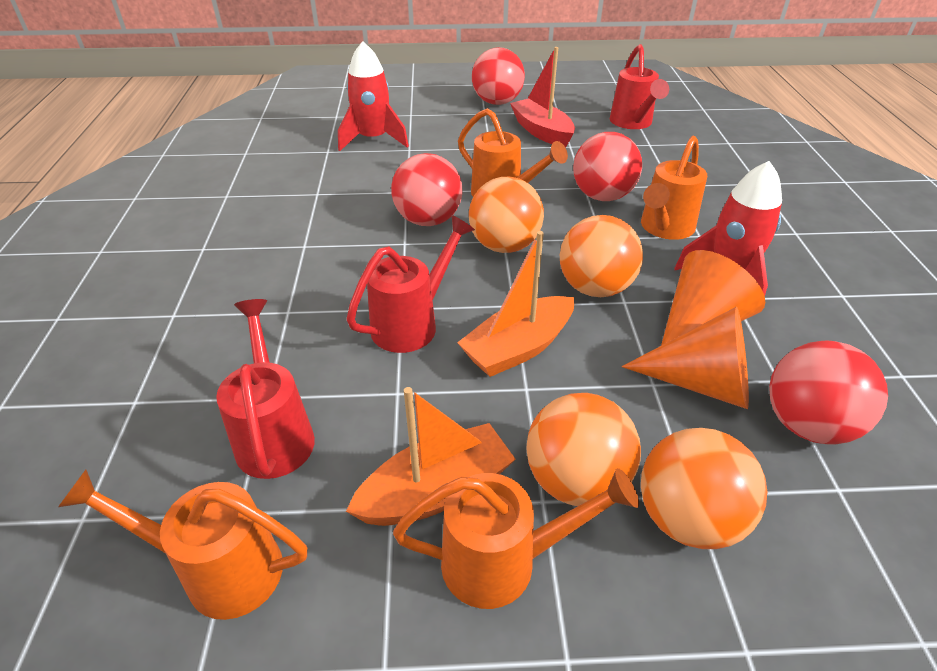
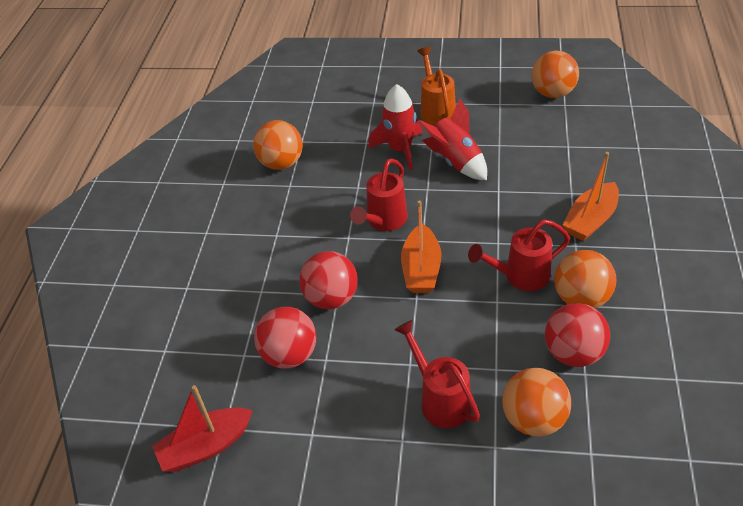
orange cone: [622,307,749,409] [661,250,765,346] = 2 -> none = 0
orange watering can: [58,470,307,620] [393,468,639,609] [458,108,568,196] [641,136,707,240] = 4 -> [417,47,456,126] = 1
red ball: [391,153,463,226] [472,47,525,105] [573,132,642,201] [769,341,888,445] = 4 -> [254,307,316,369] [299,251,358,309] [545,303,610,367] = 3

